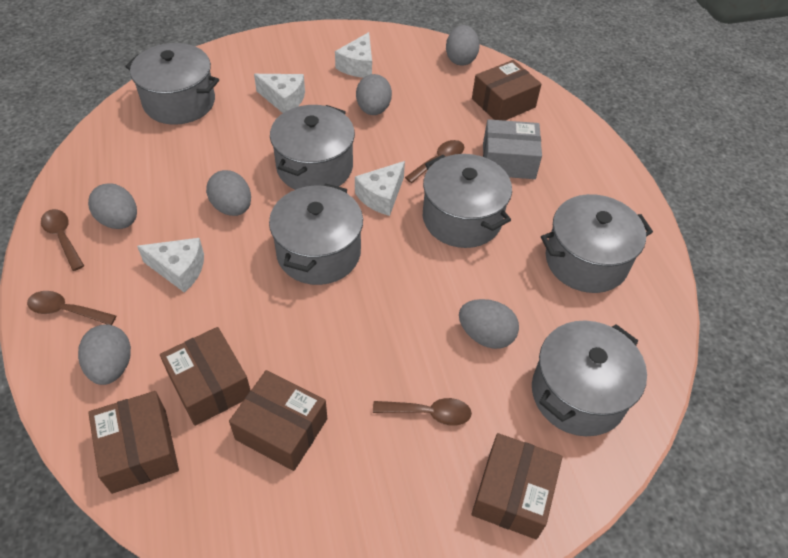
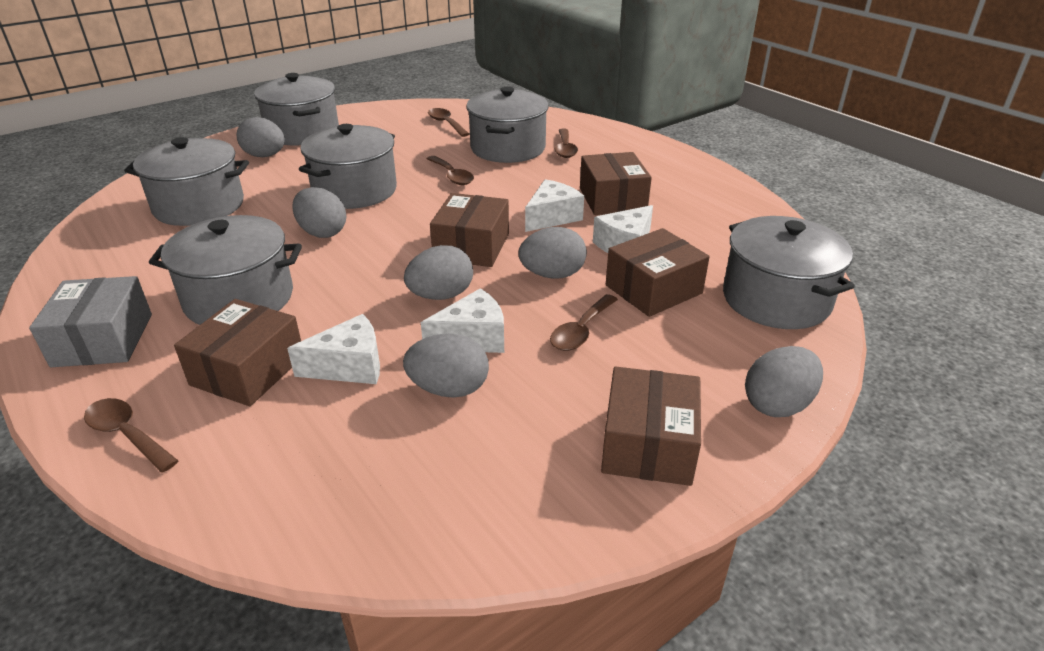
brown spoon: [27,291,116,325] [41,209,84,271] [373,398,472,426] [405,140,464,183] = 4 -> [84,398,178,473] [427,156,474,185] [428,108,469,137] [550,294,618,351] [555,129,578,158] = 5

